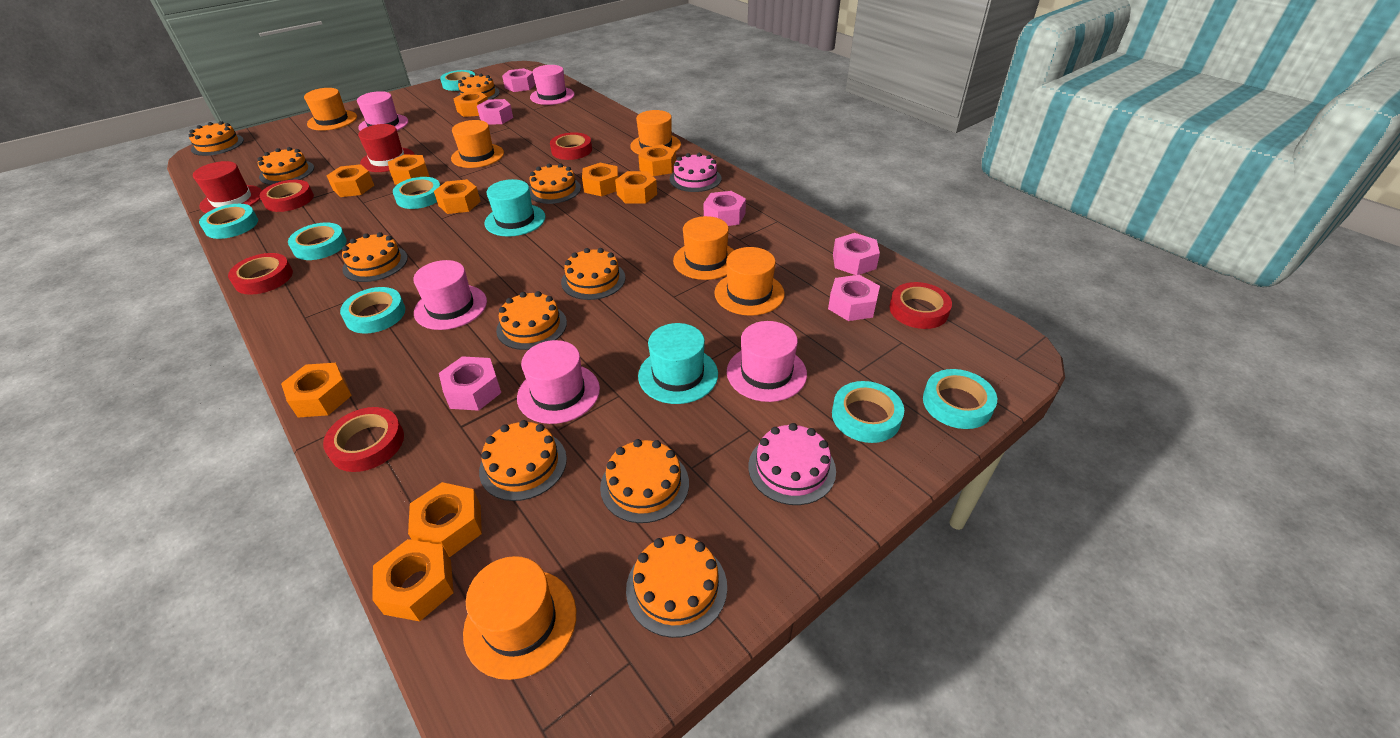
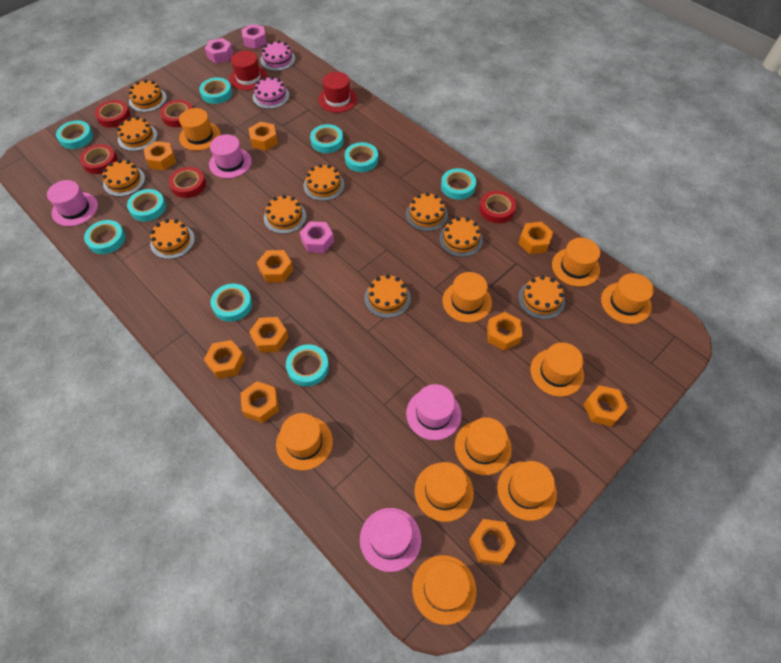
orange hat: [304,88,357,131] [451,120,504,168] [463,556,576,680] [630,110,681,155] [673,216,734,280] [714,247,785,316] = 6 -> [179,108,221,151] [276,413,333,470] [412,555,476,625] [415,462,474,522] [442,272,492,323] [455,417,512,475] [497,461,557,521] [531,342,584,397] [552,238,600,287] [601,273,654,324] = 10
pink hat: [357,91,408,131] [413,260,487,330] [517,340,600,424] [530,65,575,105] [727,321,807,402] = 5 -> [47,180,98,226] [209,134,252,178] [360,508,421,572] [406,384,461,440] = 4
pink nut: [439,356,501,411] [477,99,513,125] [502,68,536,92] [704,191,746,226] [828,275,880,321] [833,233,880,275] = 6 -> [205,38,233,63] [241,24,267,49] [300,221,334,253] = 3
turquoise hat: [484,179,546,237] [638,323,718,404] = 2 -> none = 0
turquoise tape: [199,204,258,239] [288,223,347,260] [340,287,405,334] [393,177,440,209] [440,70,475,91] [832,381,904,443] [923,369,997,429] = 7 -> [56,121,93,149] [84,220,126,254] [127,189,166,222] [199,77,232,104] [210,283,252,322] [286,344,329,386] [310,124,344,153] [345,142,378,172] [441,168,476,200] = 9

